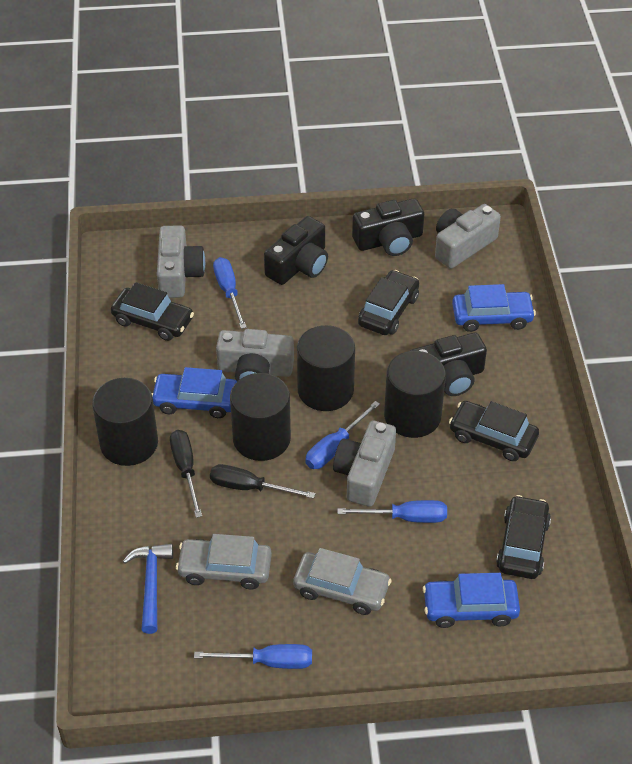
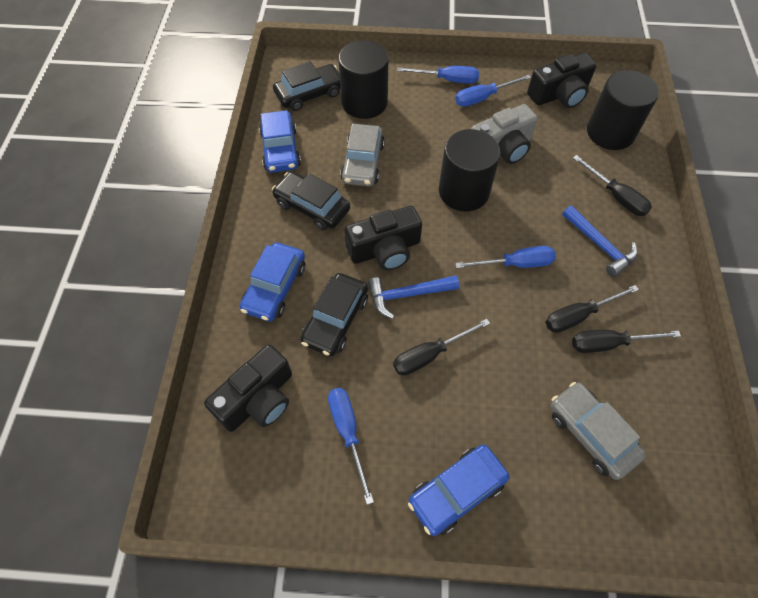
black car: [111,282,194,341] [358,270,419,335] [449,401,539,461] [496,495,551,579] = 4 -> [272,171,350,230] [273,61,340,111] [300,273,368,356] = 3
black cylinder: [92,378,158,466] [230,373,291,461] [297,325,355,411] [384,351,446,438] = 4 -> [338,40,388,119] [439,129,501,211] [587,70,659,150] = 3
black screwdriver: [170,430,202,518] [210,464,316,499] = 2 -> [393,319,490,375] [545,285,639,333] [572,330,681,353] [573,155,652,216] = 4
blue hammer: [123,544,173,634] = 1 -> [367,275,459,319] [562,205,638,277] = 2
grey camera: [157,225,205,298] [216,329,294,381] [333,421,396,507] [435,204,501,269] = 4 -> [471,104,537,164] = 1

